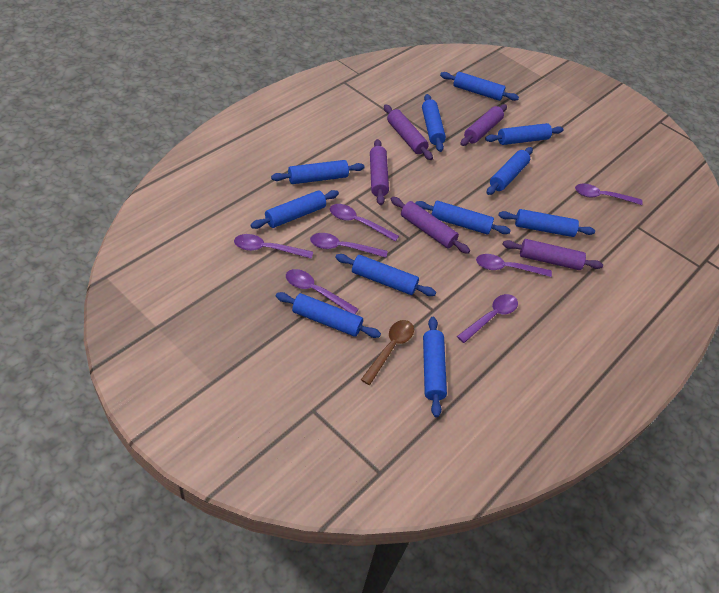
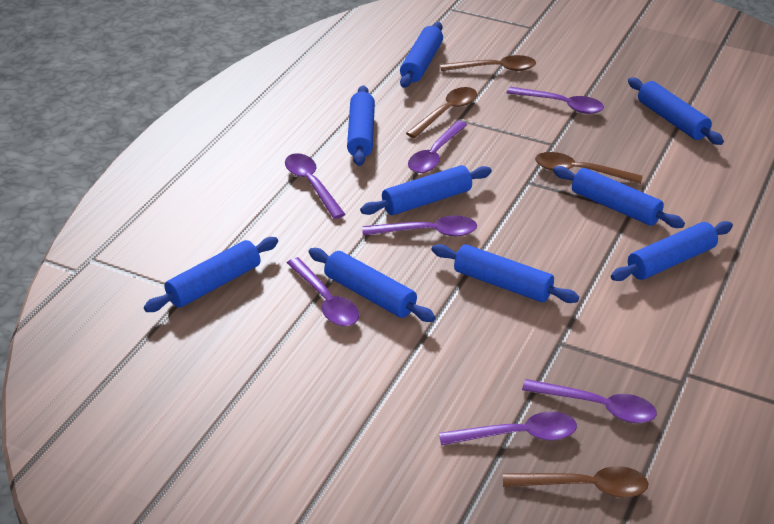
blue rolling pin: [251,190,339,229] [271,160,365,184] [276,292,381,338] [335,254,436,296] [415,201,511,235] [422,94,446,152] [423,317,447,417] [440,72,519,101] [485,123,564,145] [487,147,533,195] [498,209,595,237] = 11 -> [144,237,278,312] [309,248,435,322] [347,85,375,166] [360,165,492,215] [400,22,443,88] [432,244,579,303] [553,166,685,228] [611,221,733,281] [628,77,724,145] = 9
brown spoon: [361,320,414,385] = 1 -> [406,87,477,138] [440,55,536,71] [503,466,648,498] [535,152,643,184] = 4
purple rolling pin: [370,139,389,205] [384,104,433,160] [391,197,470,254] [460,104,507,146] [503,239,603,270] = 5 -> none = 0

